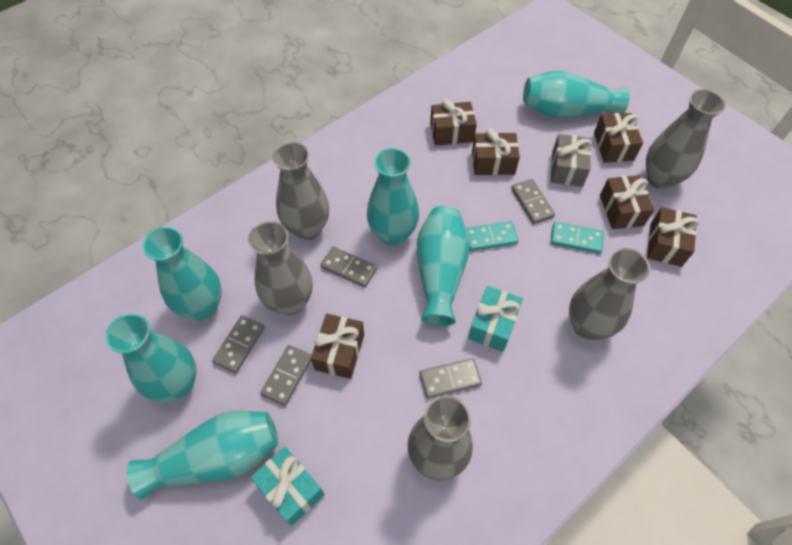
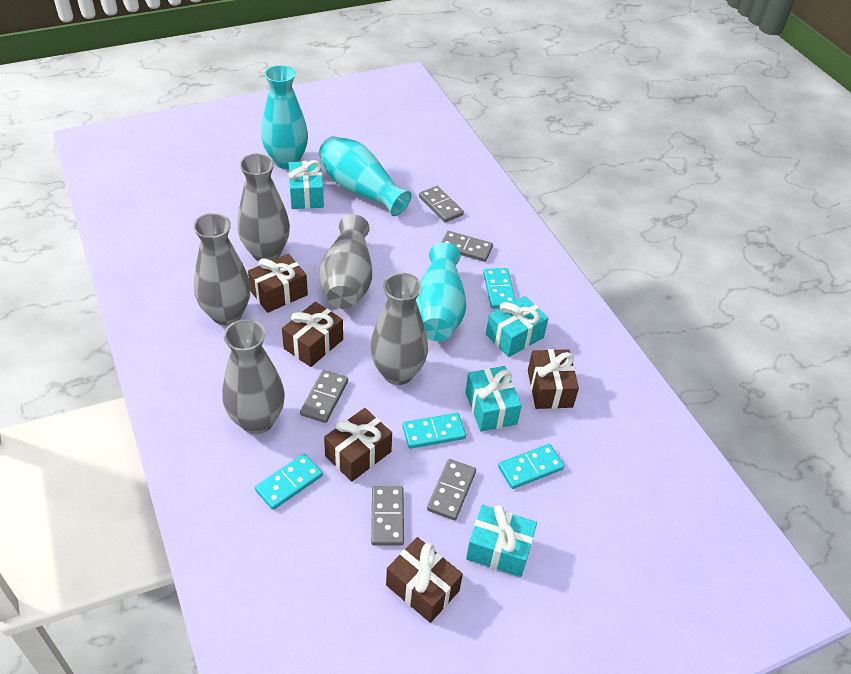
brown gift: [311,314,364,379] [430,99,477,146] [472,128,520,175] [594,113,643,163] [600,175,654,229] [647,207,699,267] = 6 -> [248,254,308,313] [282,302,343,367] [324,408,392,482] [386,537,463,623] [528,349,579,409] = 5
grey gift: [551,134,592,187] = 1 -> none = 0
turquoise domino: [467,221,519,251] [551,222,604,254] = 2 -> [255,454,323,510] [402,413,466,449] [483,268,516,309] [498,444,564,489] = 4
turquoise gift: [251,447,325,526] [468,286,523,352] = 2 -> [289,160,324,209] [465,366,522,432] [466,505,537,577] [486,296,549,357] = 4
turquoise vase: [105,313,196,402] [127,411,278,500] [142,226,222,320] [367,148,419,246] [417,206,470,326] [523,71,630,118] = 6 -> [261,65,308,169] [319,136,412,216] [416,242,466,341] = 3

